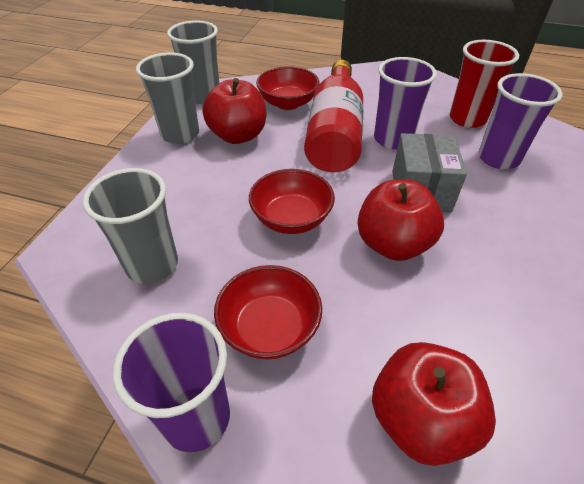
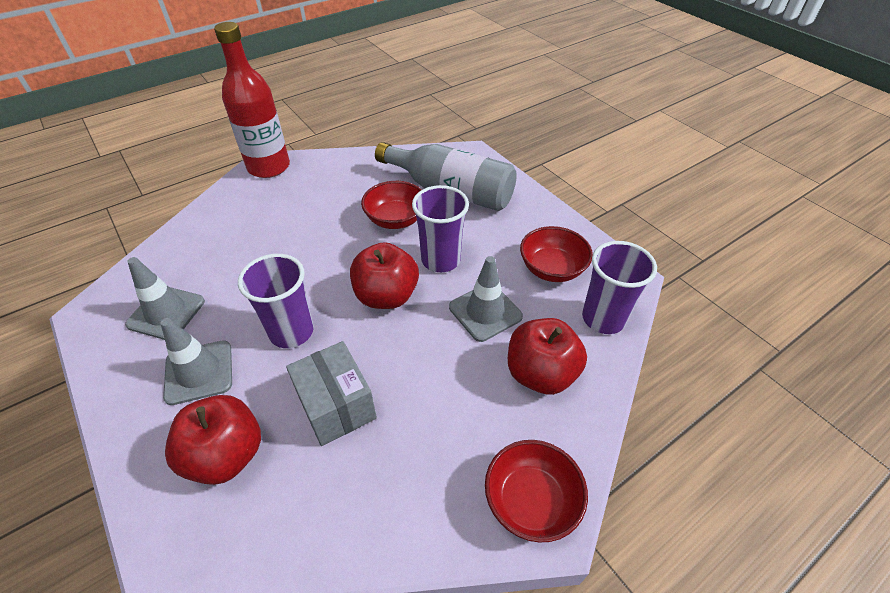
grey bottle: none = 0 -> [375,142,517,211] = 1
grey cup: [83,168,178,284] [136,52,199,144] [167,20,219,104] = 3 -> none = 0
grey traffic cone: none = 0 -> [125,257,205,340] [160,318,232,405] [449,256,523,342] = 3
red cup: [450,40,519,128] = 1 -> none = 0

